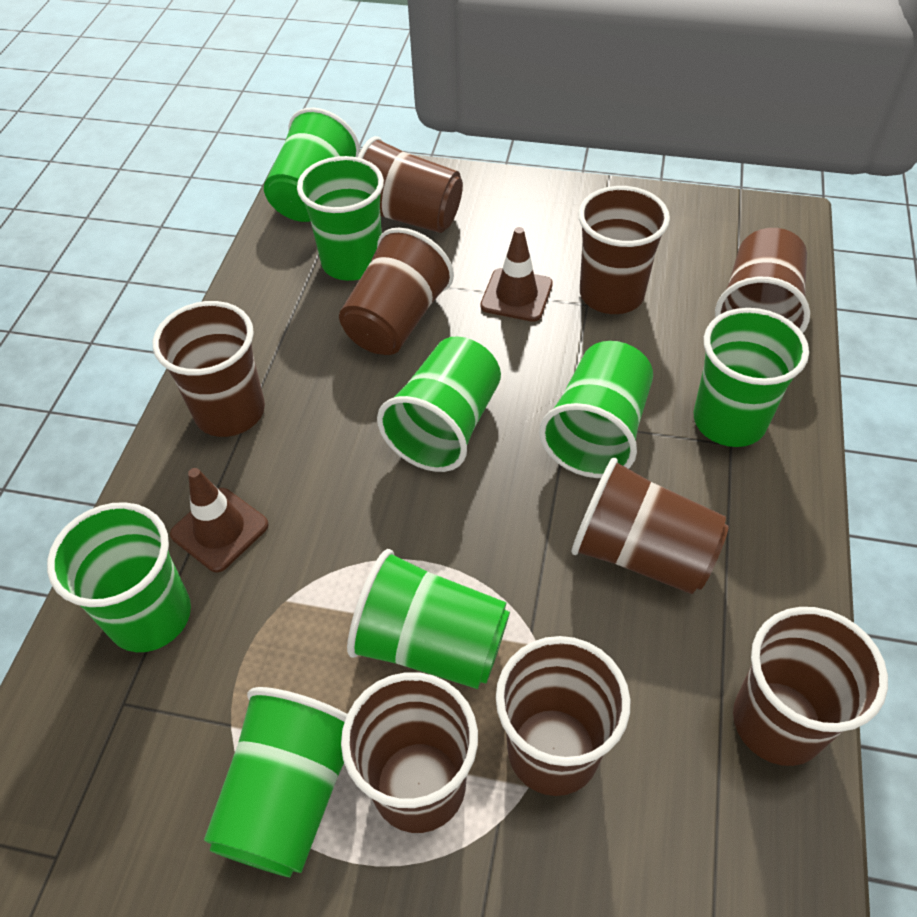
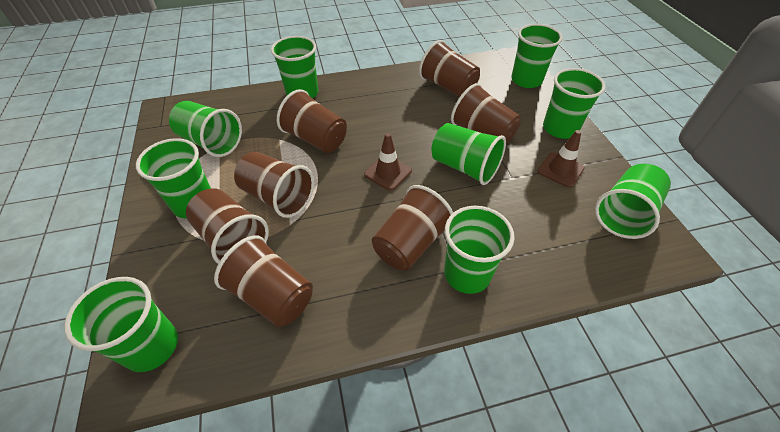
brown cup: [153,301,265,437] [339,227,454,355] [341,672,478,833] [358,136,463,233] [496,636,630,796] [571,457,729,594] [578,186,670,314] [715,228,810,333] [733,607,888,766] = 9 -> [186,188,269,264] [214,235,313,327] [234,152,314,218] [277,89,347,153] [372,185,453,270] [419,40,480,97] [451,83,521,144] = 7
green cup: [47,502,191,652] [204,687,347,877] [264,108,360,222] [297,156,384,281] [347,549,510,689] [377,336,501,472] [539,341,653,478] [694,308,809,447] = 8 -> [64,277,178,372] [136,138,211,218] [169,101,242,157] [271,36,318,98] [432,123,506,185] [444,206,515,294] [511,24,563,88] [543,68,606,139] [595,164,671,239] = 9

